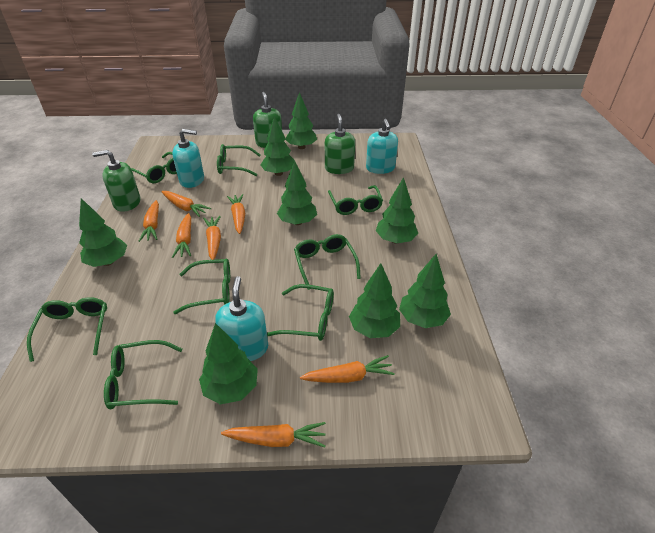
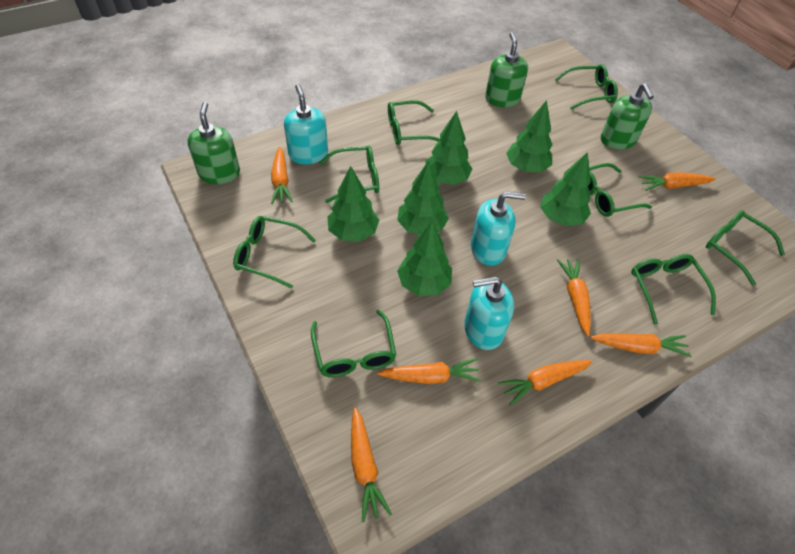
green tree: [79,198,127,267] [199,323,258,404] [261,116,294,176] [277,160,317,225] [285,92,317,149] [349,263,400,338] [376,177,418,244] [399,254,451,328] = 8 -> [328,166,379,242] [397,160,449,235] [397,220,452,296] [425,111,472,185] [506,100,552,172] [540,152,591,226] = 6

